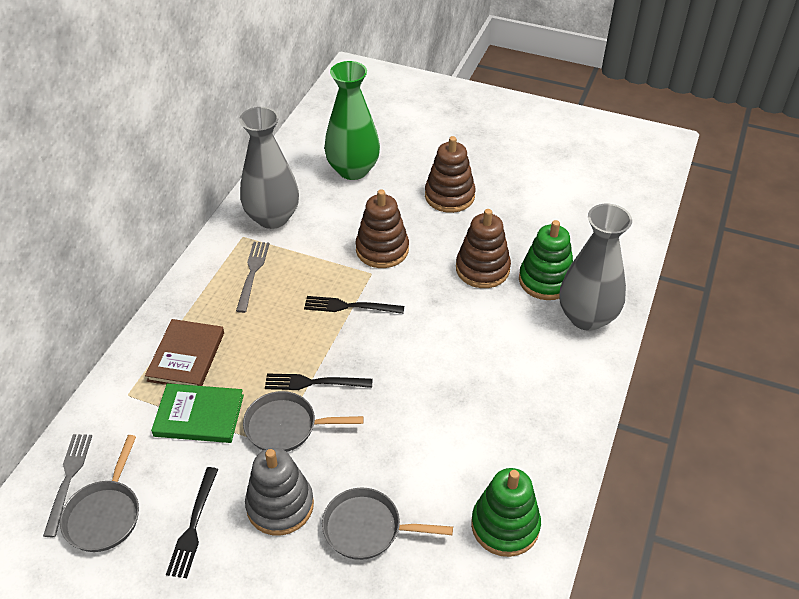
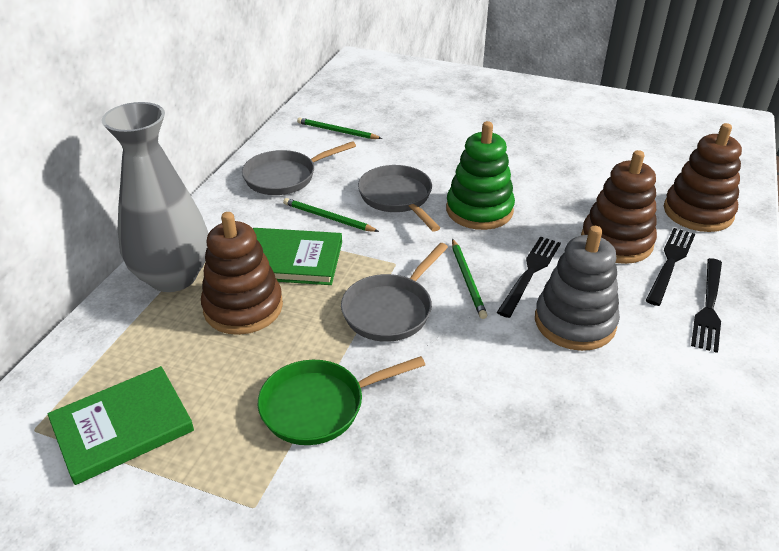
brown book: [145,319,224,386] = 1 -> none = 0
green book: [151,383,244,443] = 1 -> [48,366,194,485] [253,228,342,285] = 2
green pan: none = 0 -> [258,356,425,445] = 1
green pencil: none = 0 -> [283,198,379,232] [297,118,382,139] [452,239,487,319] = 3
green stacking toy: [471,468,541,557] [519,220,573,300] = 2 -> [446,121,515,230] = 1
green vase: [324,61,380,180] = 1 -> none = 0
grey fork: [43,434,92,537] [236,242,269,313] = 2 -> none = 0
grey vase: [239,107,299,229] [560,204,632,331] = 2 -> [101,102,208,292] = 1

